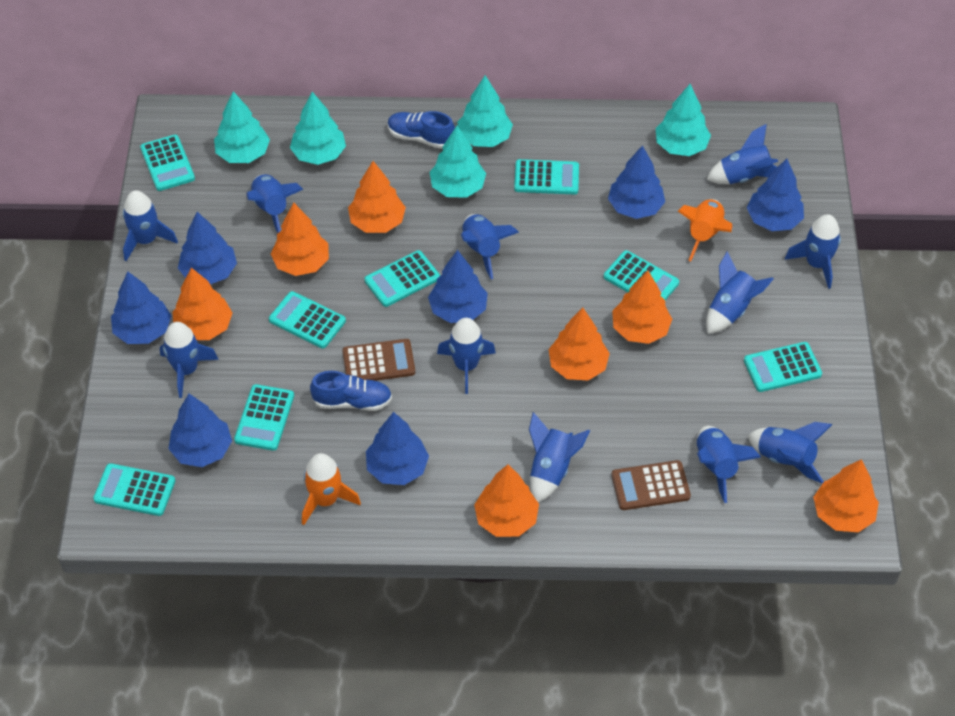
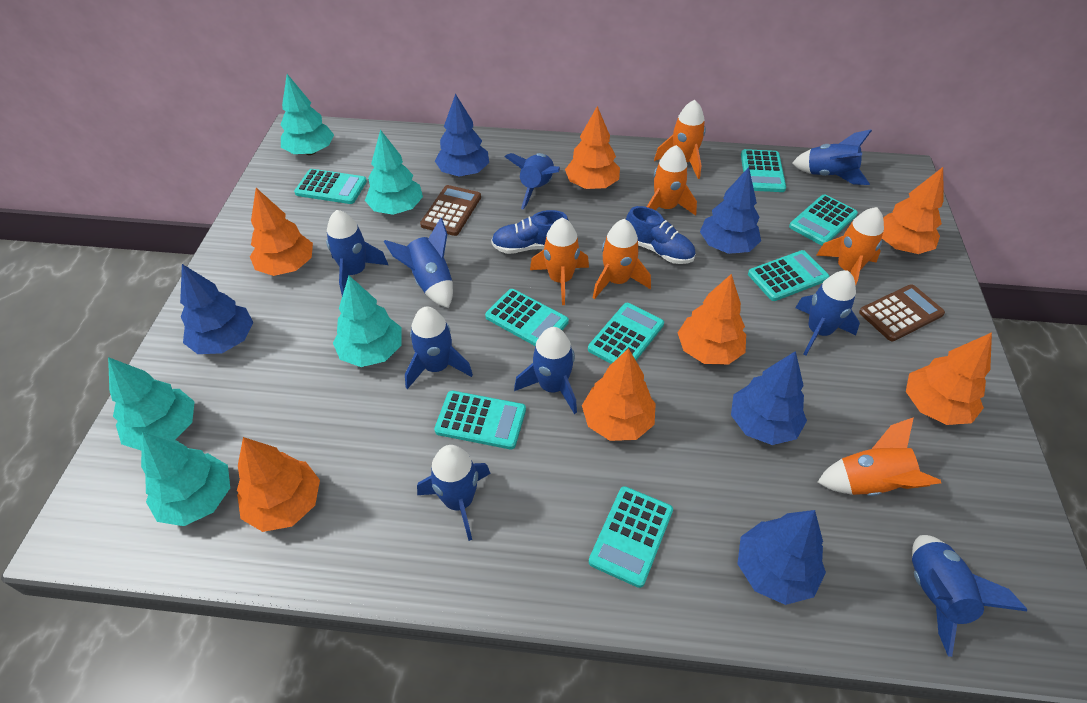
blue rocket: [123,190,178,261] [160,322,219,398] [246,174,304,233] [437,318,496,394] [461,214,519,279] [529,412,590,502] [697,426,761,503] [706,124,778,184] [706,252,774,334] [748,422,832,484] [785,214,841,289] = 11 -> [326,210,388,296] [384,218,453,308] [405,306,473,389] [417,445,491,541] [504,153,560,209] [514,327,577,414] [792,129,872,185] [795,270,860,356] [912,535,1027,657] = 9
blue tree: [111,272,171,344] [168,394,232,467] [178,212,237,284] [366,412,429,485] [428,250,488,323] [608,145,665,219] [747,159,804,231] = 7 -> [180,264,254,354] [435,94,489,177] [700,167,761,254] [731,351,807,445] [738,510,826,605] = 5
orange rocket: [302,453,361,525] [678,199,732,262] = 2 -> [530,218,589,305] [593,219,651,299] [647,145,697,216] [654,100,706,179] [816,207,884,286] [818,417,941,496] = 6

